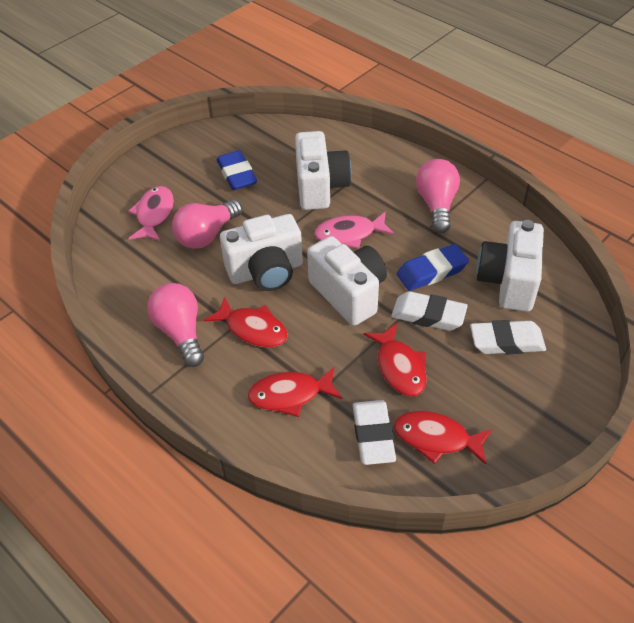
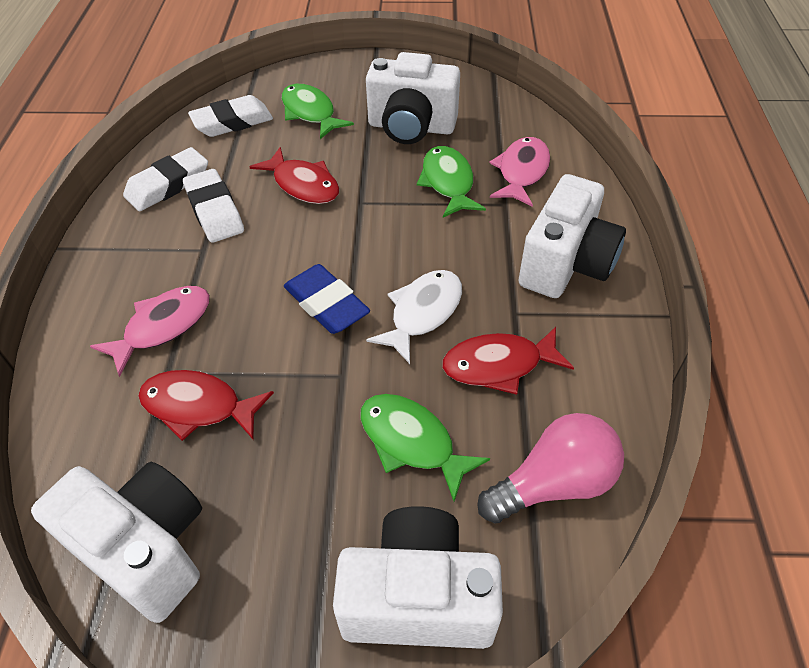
blue eraser: [216,150,257,190] [397,244,469,291] = 2 -> [284,264,370,334] = 1
green fish: none = 0 -> [282,84,354,139] [360,394,490,501] [417,146,486,218] = 3
pink light bulb: [148,283,204,367] [172,199,242,249] [416,159,460,233] = 3 -> [477,413,624,524] = 1
red fish: [204,297,288,347] [248,367,342,417] [364,323,427,396] [394,411,492,465] = 4 -> [138,370,274,441] [250,147,339,204] [442,327,574,395] = 3
white fish: none = 0 -> [366,270,462,364] = 1

